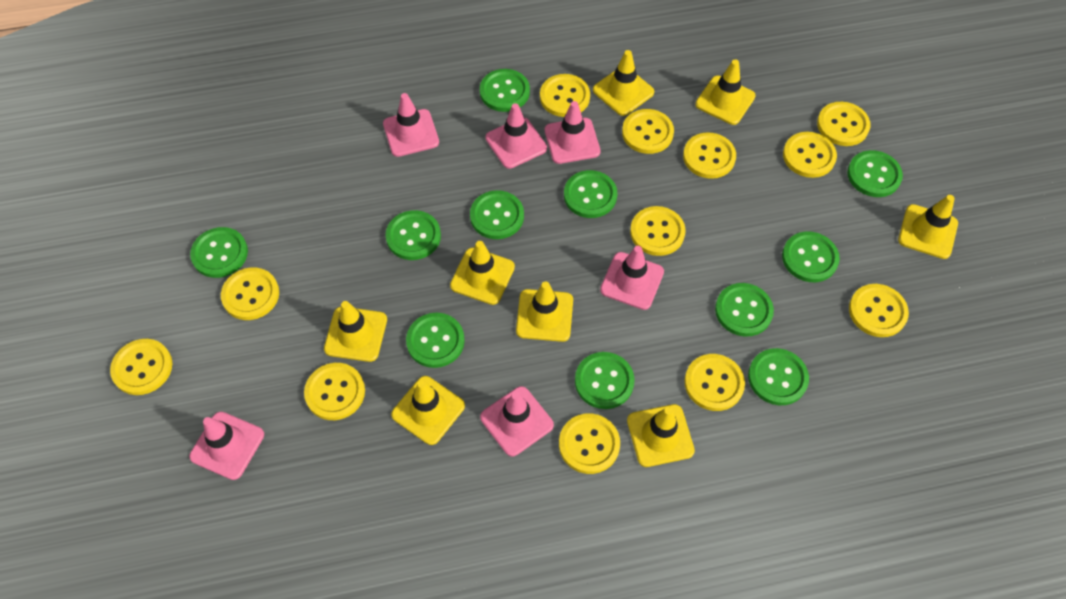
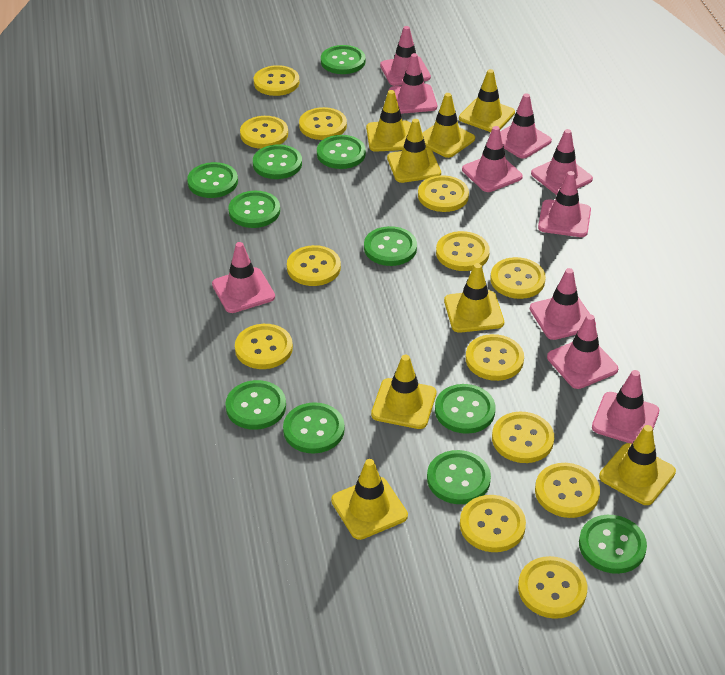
pink traffic cone: [189,412,264,480] [383,93,439,157] [480,386,554,457] [485,103,547,169] [545,101,600,164] [600,246,664,310] = 6 -> [212,242,275,313] [380,26,431,86] [389,53,437,114] [462,126,523,192] [500,93,552,158] [530,268,596,340] [531,129,593,195] [538,171,591,237] [547,314,618,389] [592,370,659,443] = 10
yellow button: [110,339,172,395] [221,267,279,320] [304,363,365,420] [540,74,590,117] [559,413,620,474] [622,109,674,154] [630,206,686,256] [683,132,736,179] [684,354,745,411] [783,132,837,178] [817,102,870,146] [849,284,909,337] = 12 -> [235,324,293,369] [240,116,288,149] [254,65,299,96] [287,245,341,286] [299,107,347,140] [418,175,469,212] [436,231,490,271] [460,495,526,552] [466,334,524,381] [490,257,546,299] [492,412,554,463] [518,556,587,619] [535,463,600,518] = 13

